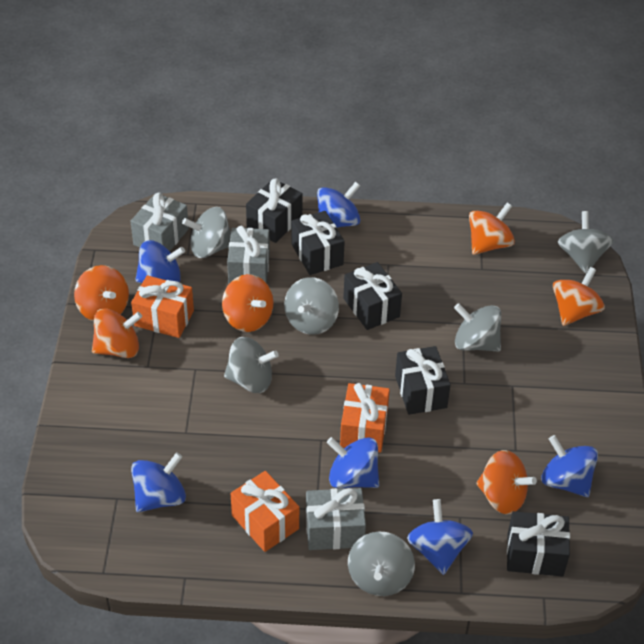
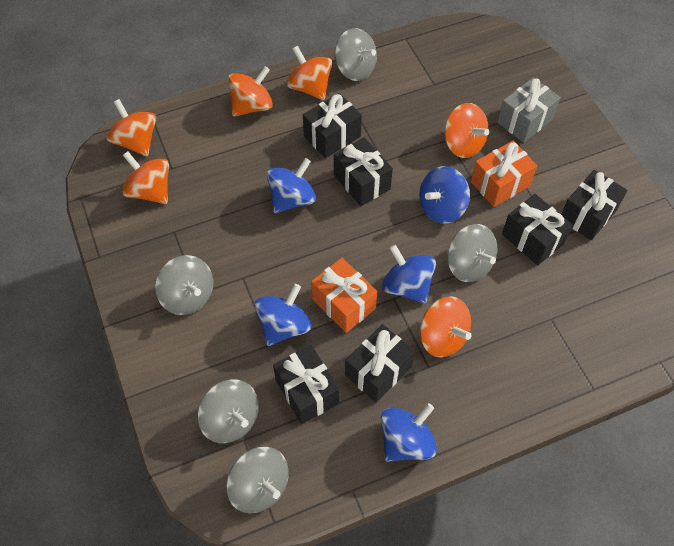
black gift: [246,178,303,243] [292,211,345,275] [343,262,402,330] [395,346,451,415] [507,511,570,577] = 5 -> [273,345,339,424] [303,93,362,158] [334,137,393,206] [345,324,415,403] [502,194,572,266] [561,170,627,240] = 6
blue spinning top: [131,452,186,512] [135,240,185,283] [317,182,361,228] [327,437,379,489] [407,499,473,575] [541,435,598,497] = 6 -> [254,284,311,346] [267,158,316,213] [381,403,437,462] [382,245,436,303] [419,166,470,224] = 5
grey gift: [131,192,189,251] [227,226,270,285] [306,488,366,550] = 3 -> [497,78,561,143] = 1
grey spinning top: [182,207,231,258] [224,337,279,393] [284,277,339,335] [348,532,415,596] [454,303,501,352] [558,211,614,273] = 6 -> [155,255,213,315] [198,379,259,443] [226,447,288,513] [335,28,377,81] [447,224,497,282] = 5
orange gift: [131,275,194,338] [231,471,299,552] [340,383,390,453] = 3 -> [311,258,377,333] [471,141,537,207] = 2

